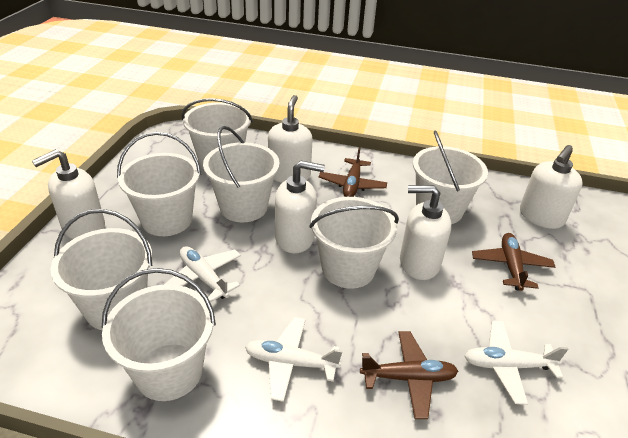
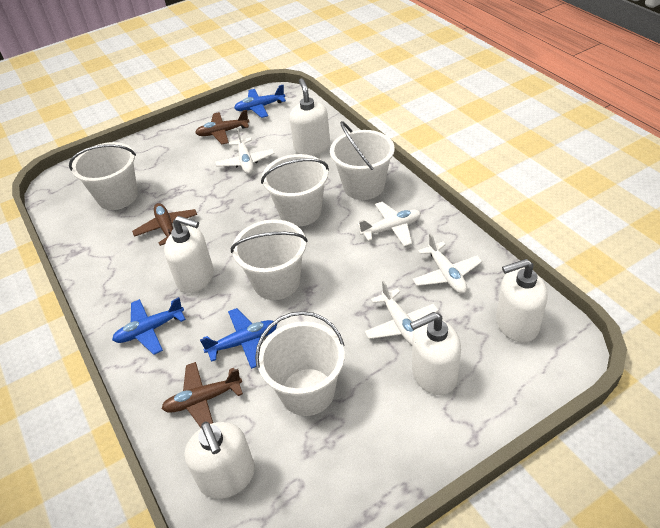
blue plane: none = 0 -> [112,297,186,355] [200,308,277,369] [234,85,286,118] = 3
white bucket: [51,209,152,330] [102,268,216,401] [117,132,201,236] [182,98,253,168] [203,126,280,222] [309,197,399,289] [413,130,488,224] = 7 -> [69,142,138,210] [231,219,308,300] [255,311,345,416] [261,154,329,226] [330,121,395,200] = 5
white plane: [164,246,241,302] [245,317,342,402] [464,321,568,405] = 3 -> [215,129,275,174] [357,202,421,246] [364,281,439,345] [412,233,482,294] = 4

